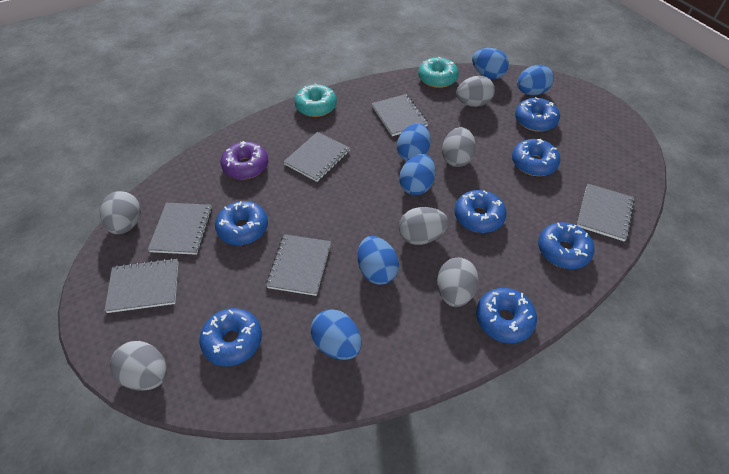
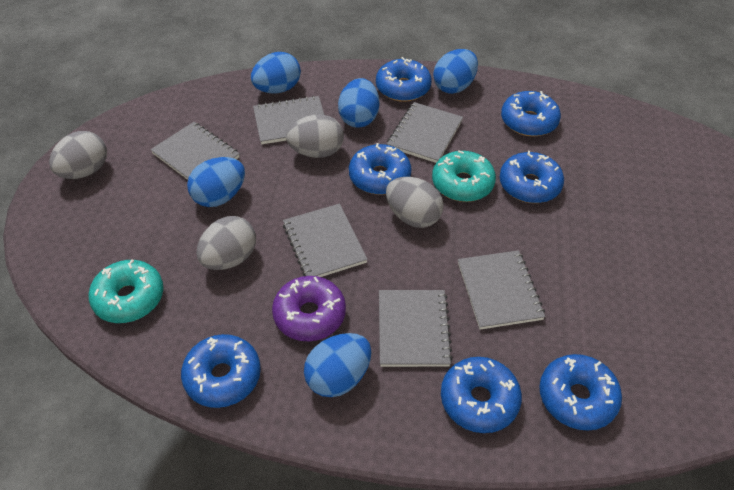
blue egg: [311,309,361,360] [358,236,399,285] [397,124,431,162] [399,154,436,195] [472,48,509,79] [517,65,554,95] = 6 -> [187,157,245,207] [251,52,301,94] [304,333,371,397] [338,78,379,128] [433,49,478,94] = 5
grey egg: [100,191,141,234] [110,341,167,391] [399,207,448,245] [437,258,479,307] [442,127,476,167] [456,76,495,107] = 6 -> [49,131,107,179] [196,216,256,270] [286,114,344,158] [386,177,444,228] = 4

